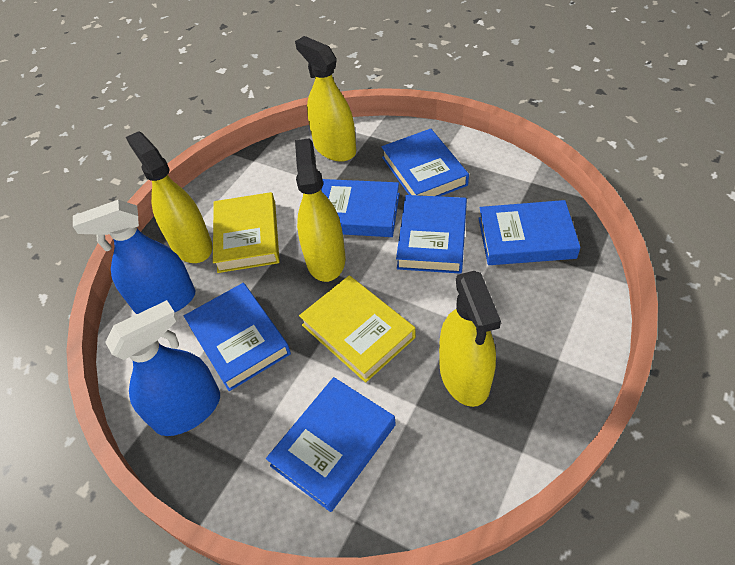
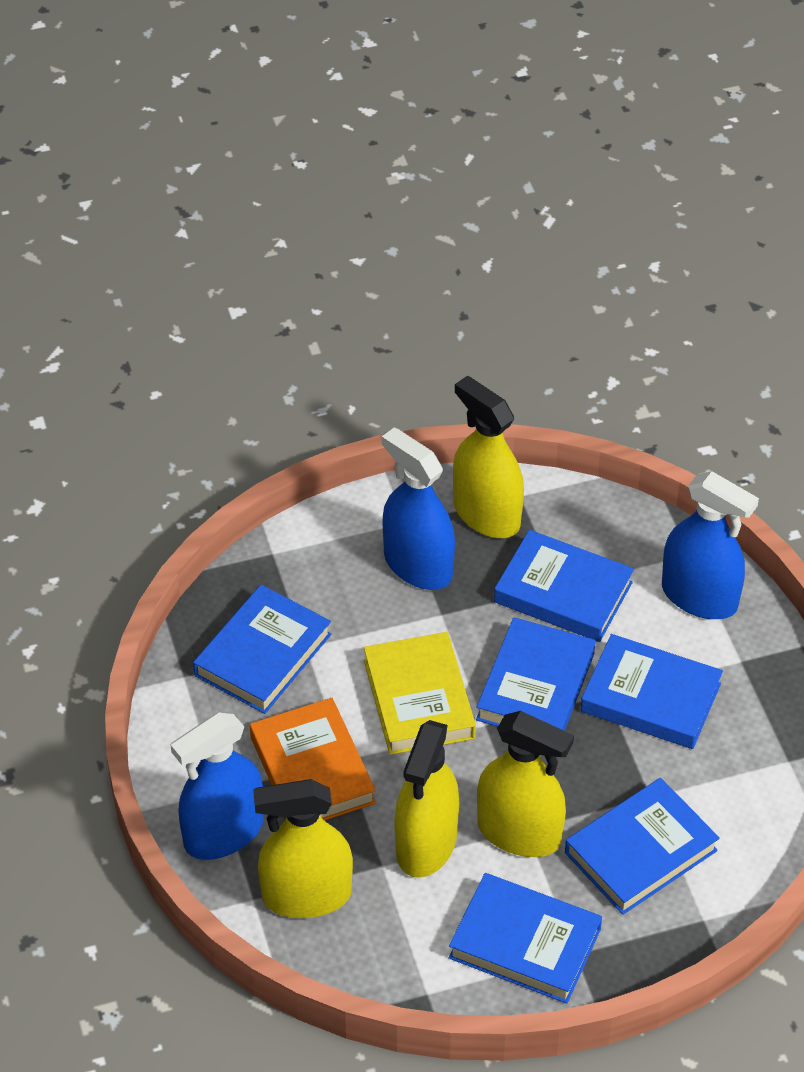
blue spray bottle: [73,200,195,314] [105,300,220,436] = 2 -> [171,713,264,860] [382,427,455,590] [662,471,759,619] = 3
orange book: none = 0 -> [250,698,376,821] = 1
yellow book: [213,192,280,273] [299,275,416,383] = 2 -> [364,632,476,755] = 1

